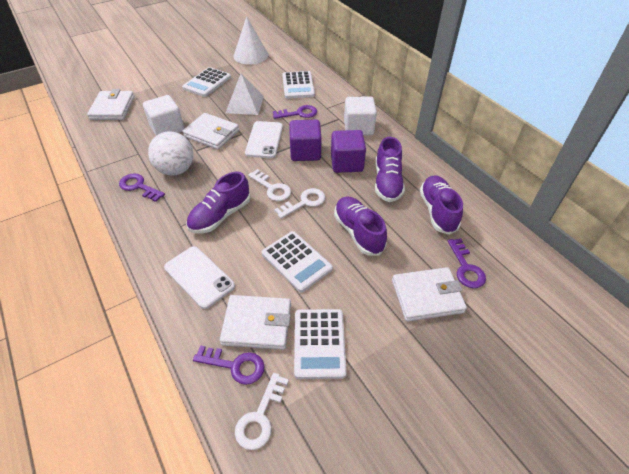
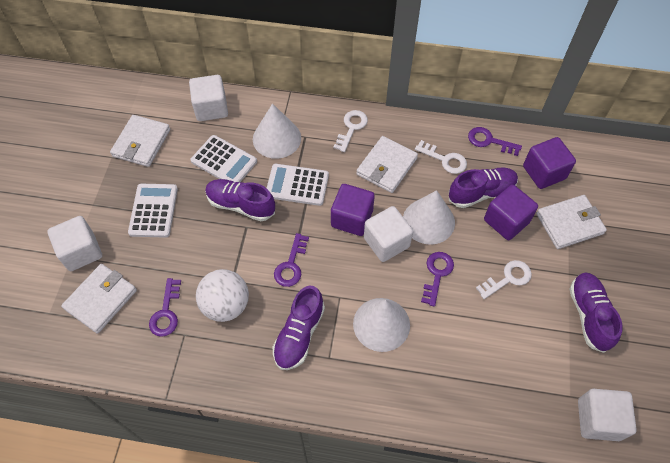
purple cube: [289,120,321,161] [331,130,366,173] = 2 -> [331,184,375,236] [484,185,538,240] [523,137,576,189] = 3
white calculator: [182,67,231,97] [262,231,333,292] [282,71,315,99] [294,309,347,379] = 4 -> [128,184,178,238] [191,135,257,182] [267,164,329,206] = 3
white cone: [234,16,268,65] = 1 -> [253,104,301,159] [353,298,410,352] [403,190,455,245] = 3
white cube: [143,95,184,136] [344,96,377,135] = 2 -> [47,216,102,271] [189,75,228,121] [364,206,413,262] [578,389,637,441] = 4
white phone: [164,246,235,309] [245,121,283,158] = 2 -> none = 0
white pyramid: [226,74,264,115] = 1 -> none = 0

